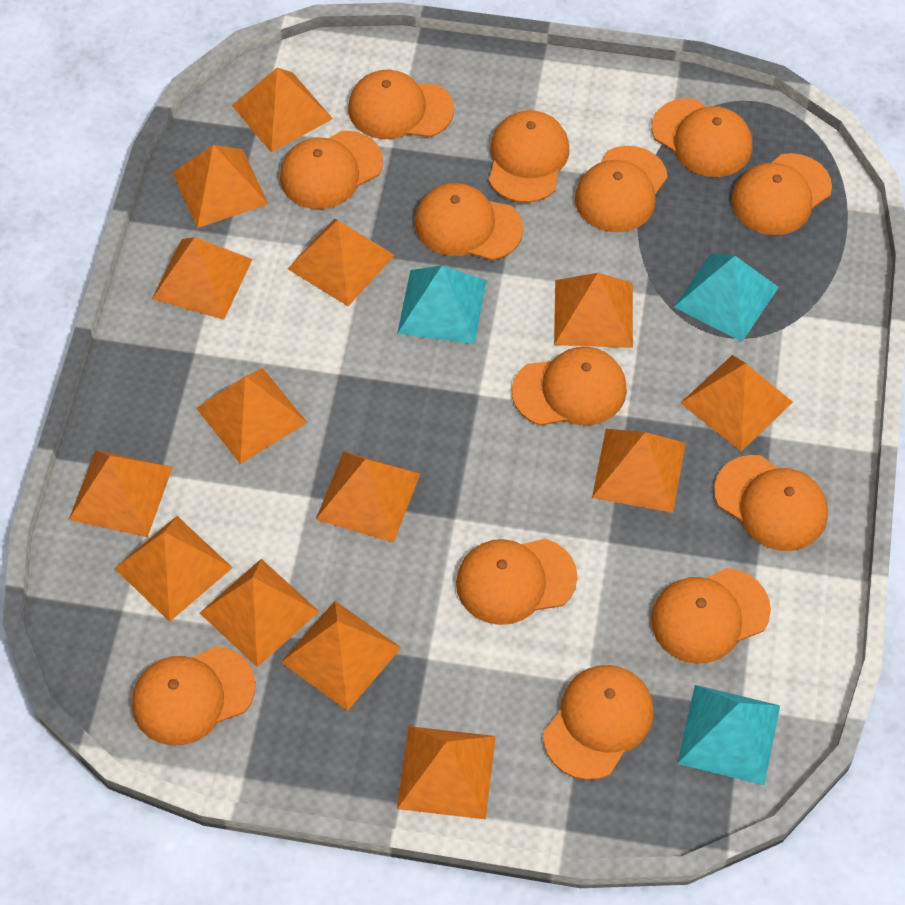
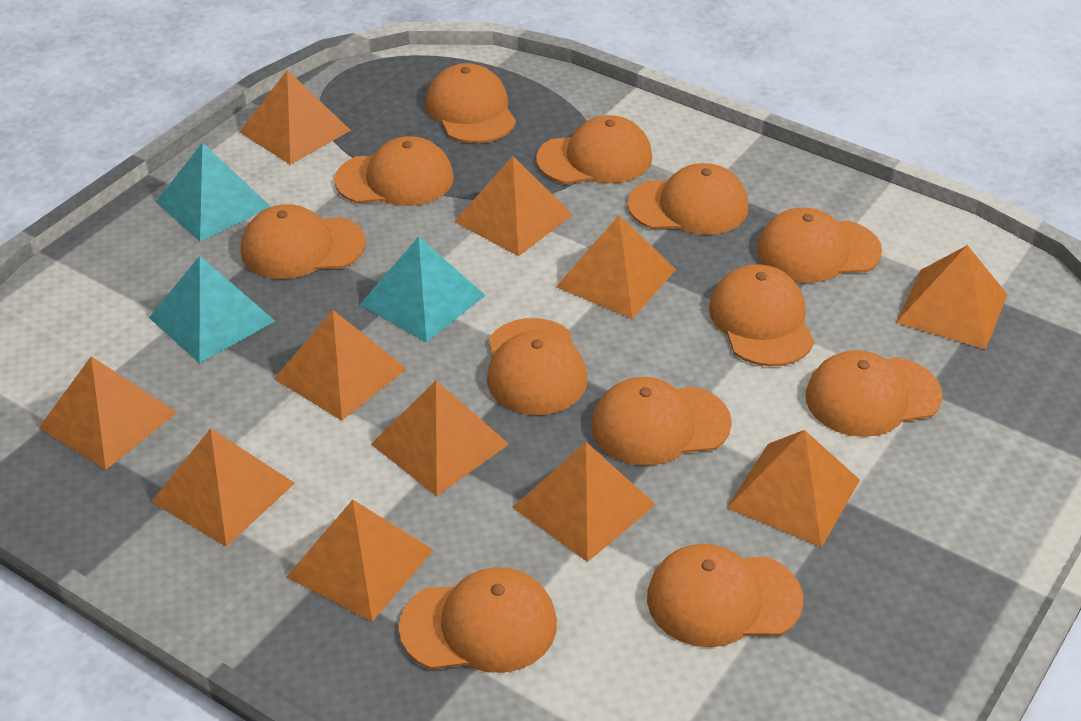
orange cap: [132,646,255,746] [280,131,383,209] [348,70,454,139] [414,183,524,261] [456,539,577,625] [489,110,569,203] [512,347,627,426] [543,665,654,780] [575,146,668,232] [651,568,771,664] [652,98,752,177] [714,455,828,551] [731,153,832,235] = 13 -> [241,204,366,279] [334,136,454,206] [399,567,557,673] [425,63,516,143] [487,318,587,415] [536,115,652,184] [592,377,732,466] [627,163,748,235] [647,544,803,647] [709,264,814,366] [756,208,882,283] [806,350,942,437] = 12
orange pyramid: [69,450,173,537] [114,516,233,622] [152,237,253,320] [172,145,268,228] [196,368,308,464] [200,559,319,667] [232,68,333,153] [281,601,401,711] [288,219,395,306] [316,452,420,543] [397,726,496,819] [554,273,633,348] [592,429,686,513] [681,355,793,451] = 14 -> [39,356,177,470] [152,428,295,547] [240,70,351,165] [274,310,407,421] [287,500,433,622] [371,380,509,496] [454,156,573,256] [513,442,656,562] [556,215,676,319] [727,430,860,547] [896,245,1008,350] = 11

